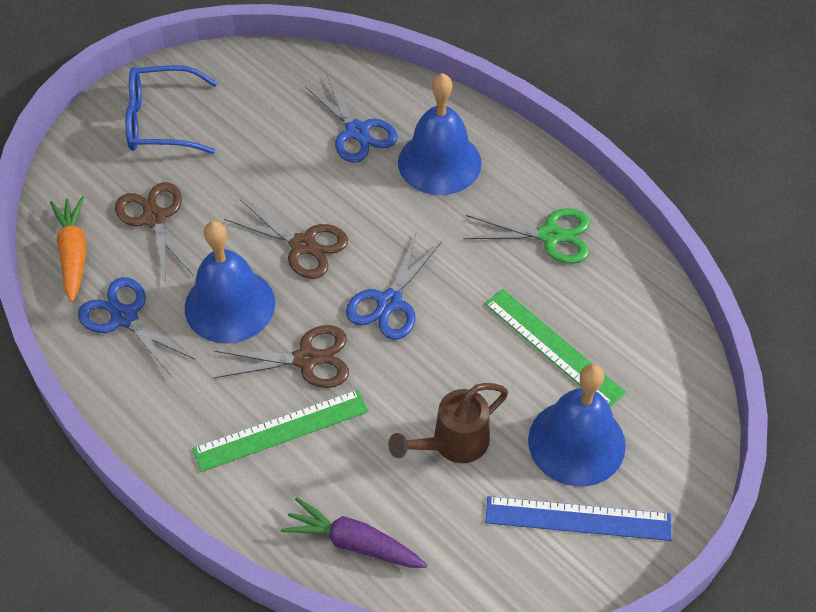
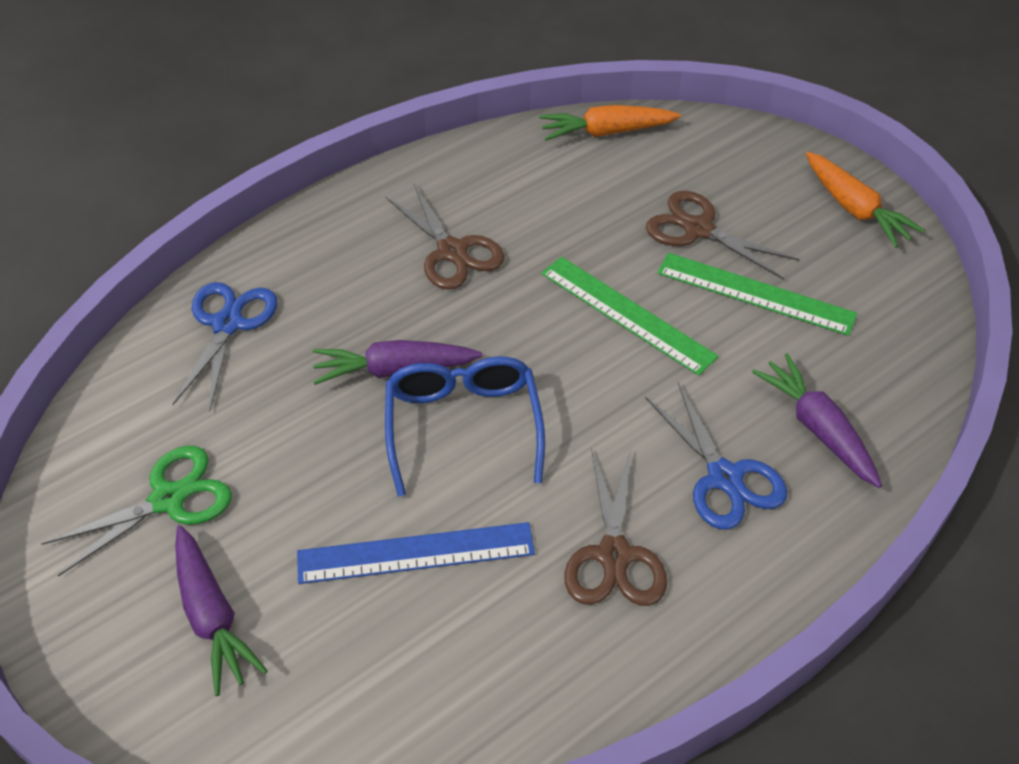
blue bell: [185,221,275,344] [398,73,482,195] [528,364,626,487] = 3 -> none = 0
blue scissors: [78,277,196,377] [305,75,398,163] [346,234,442,340] = 3 -> [172,282,278,410] [645,383,787,530] = 2
brown watering can: [388,383,508,463] = 1 -> none = 0
orange carrot: [50,196,86,302] = 1 -> [539,105,681,141] [806,152,925,248] = 2
purple carrot: [281,497,427,568] = 1 -> [175,525,268,696] [313,340,482,385] [752,353,882,488] = 3

